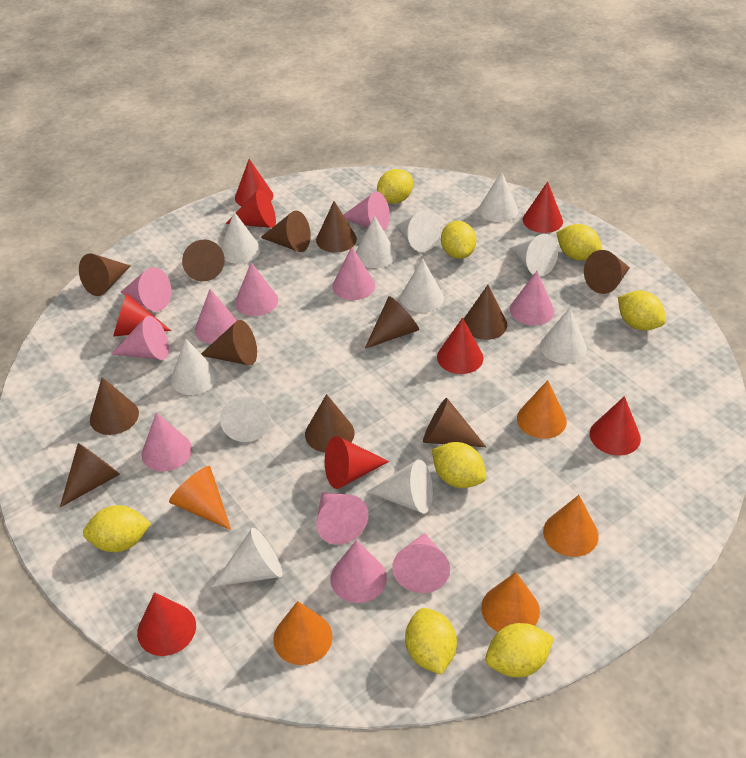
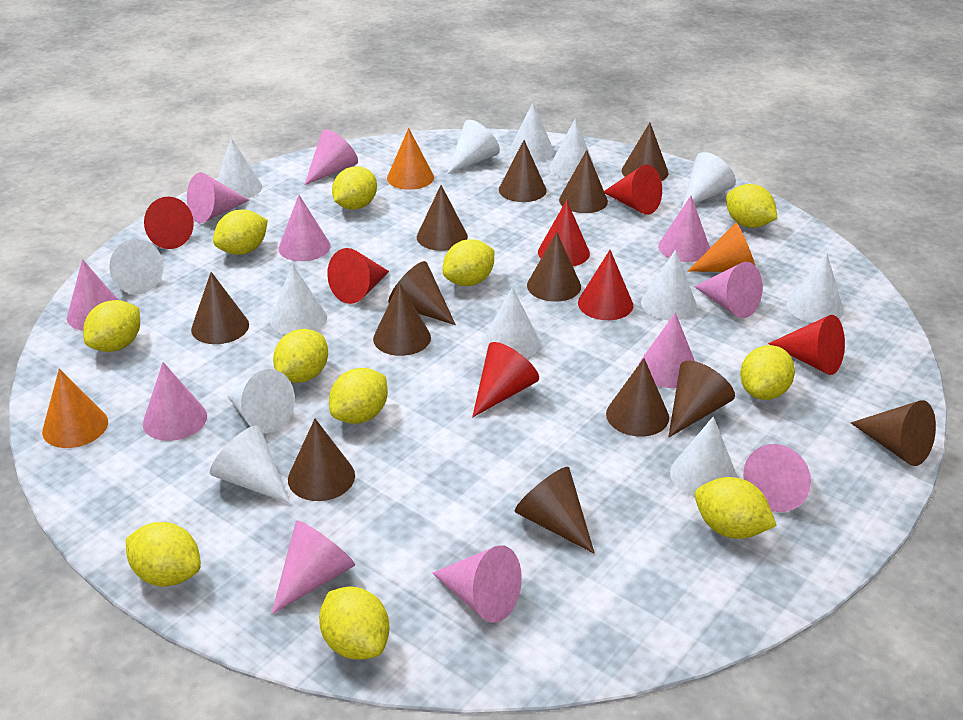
brown cone: [60,443,120,507] [79,253,131,296] [90,377,139,435] [182,240,225,281] [201,320,257,365] [260,210,311,252] [305,394,355,453] [316,201,357,253] [365,296,419,349] [423,398,486,447] [464,285,507,340] [584,250,630,294] = 12 -> [191,272,249,344] [288,419,355,501] [373,282,431,356] [388,261,456,325] [417,185,468,251] [499,140,547,202] [515,467,595,554] [527,232,581,302] [559,150,608,213] [606,358,669,437] [622,123,669,181] [668,361,735,438] [851,400,936,466] = 13
orange cone: [169,466,231,530] [273,601,333,665] [481,572,540,632] [517,380,567,439] [543,495,599,557] = 5 -> [42,369,108,448] [387,128,434,190] [687,223,755,272] = 3
red cone: [113,293,171,337] [137,592,196,656] [226,189,276,228] [235,159,273,206] [325,436,389,489] [437,318,484,374] [523,182,563,233] [590,396,641,456] = 8 -> [144,197,194,249] [327,248,389,304] [472,342,539,417] [538,200,590,266] [578,250,633,320] [604,164,662,215] [768,315,845,375] = 7
white cone: [171,338,218,395] [212,528,283,587] [220,396,271,442] [221,212,261,264] [356,216,396,268] [367,459,433,513] [396,210,440,252] [400,258,444,313] [479,171,518,222] [509,234,558,277] [540,308,587,364] = 11 -> [109,239,164,294] [210,425,291,504] [217,138,262,199] [227,369,295,433] [270,264,327,335] [447,120,500,174] [482,287,540,359] [509,103,554,162] [549,119,596,179] [641,249,697,320] [670,416,737,497] [682,152,736,208] [787,253,844,323] = 13
yellow lemon: [83,505,151,552] [377,169,413,204] [405,608,457,675] [432,442,486,488] [441,221,477,259] [485,623,554,677] [556,224,602,261] [618,291,666,331] = 8 -> [83,300,140,352] [126,522,201,586] [213,210,268,255] [273,329,328,383] [319,587,390,660] [329,368,388,424] [332,166,377,210] [443,239,494,286] [695,477,777,539] [726,184,777,228] [740,345,795,400] = 11

